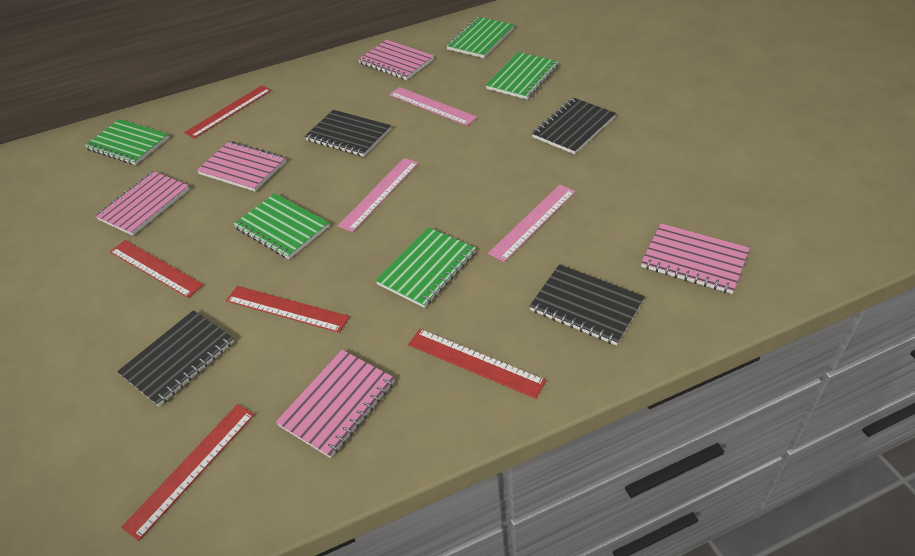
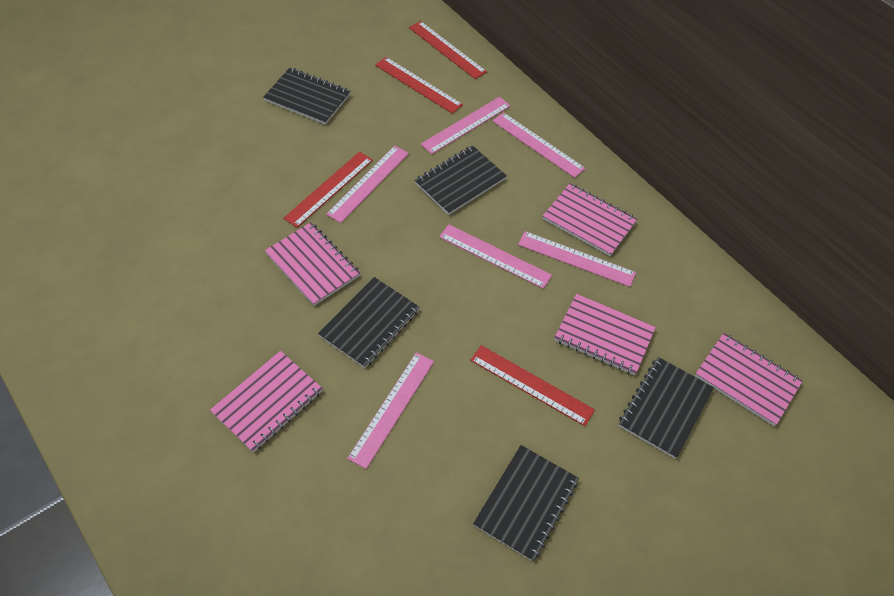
black notebook: [117,310,234,406] [305,110,391,157] [530,264,645,345] [532,98,616,154] = 4 -> [263,68,350,125] [318,277,420,368] [415,145,507,215] [473,445,579,562] [619,357,714,459] = 5
green notebook: [84,119,169,165] [234,193,329,259] [375,227,476,308] [446,17,514,58] [486,52,559,100] = 5 -> none = 0
pink ruler: [338,158,418,232] [389,87,477,126] [488,184,576,262] = 3 -> [326,146,409,223] [347,352,434,469] [421,97,511,154] [439,224,552,289] [493,112,586,178] [518,231,636,287] = 6
red ruler: [110,240,204,298] [121,404,255,541] [184,85,272,138] [226,286,350,333] [408,329,546,399] = 5 -> [283,152,373,228] [375,57,463,114] [409,21,487,79] [471,345,595,426] = 4

